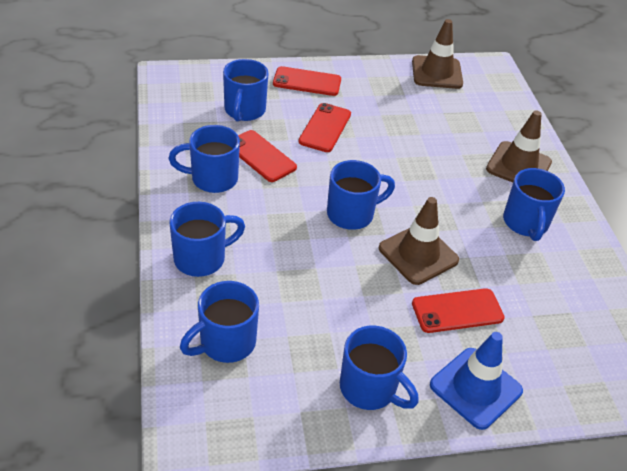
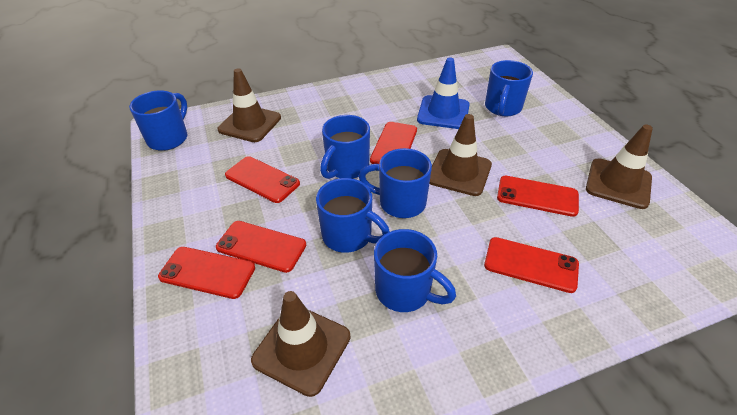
blue mug: [169,125,240,193] [169,202,245,277] [180,281,259,363] [223,59,269,122] [327,160,395,230] [340,326,419,410] [503,168,565,241] = 7 -> [129,90,188,151] [316,178,390,253] [320,115,370,179] [359,148,432,218] [374,229,456,312] [485,60,533,116] = 6
brown traffic cone: [379,197,459,285] [412,19,463,89] [486,110,552,183] = 3 -> [218,68,281,142] [251,291,351,397] [429,114,492,196] [586,125,653,209] = 4
red phone: [238,130,297,182] [273,66,341,96] [298,103,351,152] [412,288,505,333] = 4 -> [158,247,255,299] [216,221,306,273] [225,156,300,203] [370,122,417,164] [484,237,579,293] [497,176,579,217] = 6

